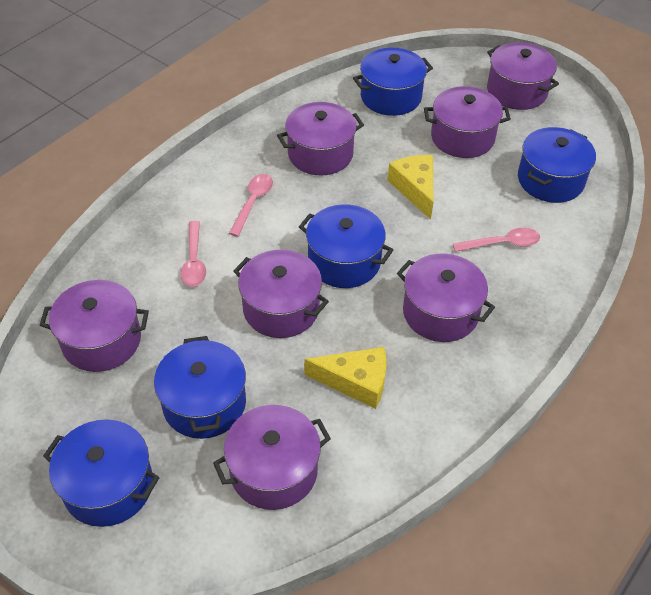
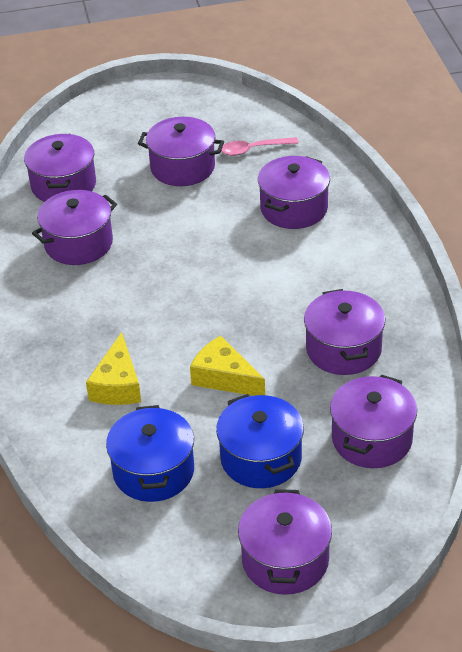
blue pot: [43,420,160,527] [154,336,246,439] [299,204,393,288] [353,47,433,116] [518,127,596,203] = 5 -> [106,405,194,502] [216,394,304,488] = 2
pink spoon: [180,221,206,286] [229,174,273,237] [453,228,540,252] = 3 -> [221,137,299,156] = 1

